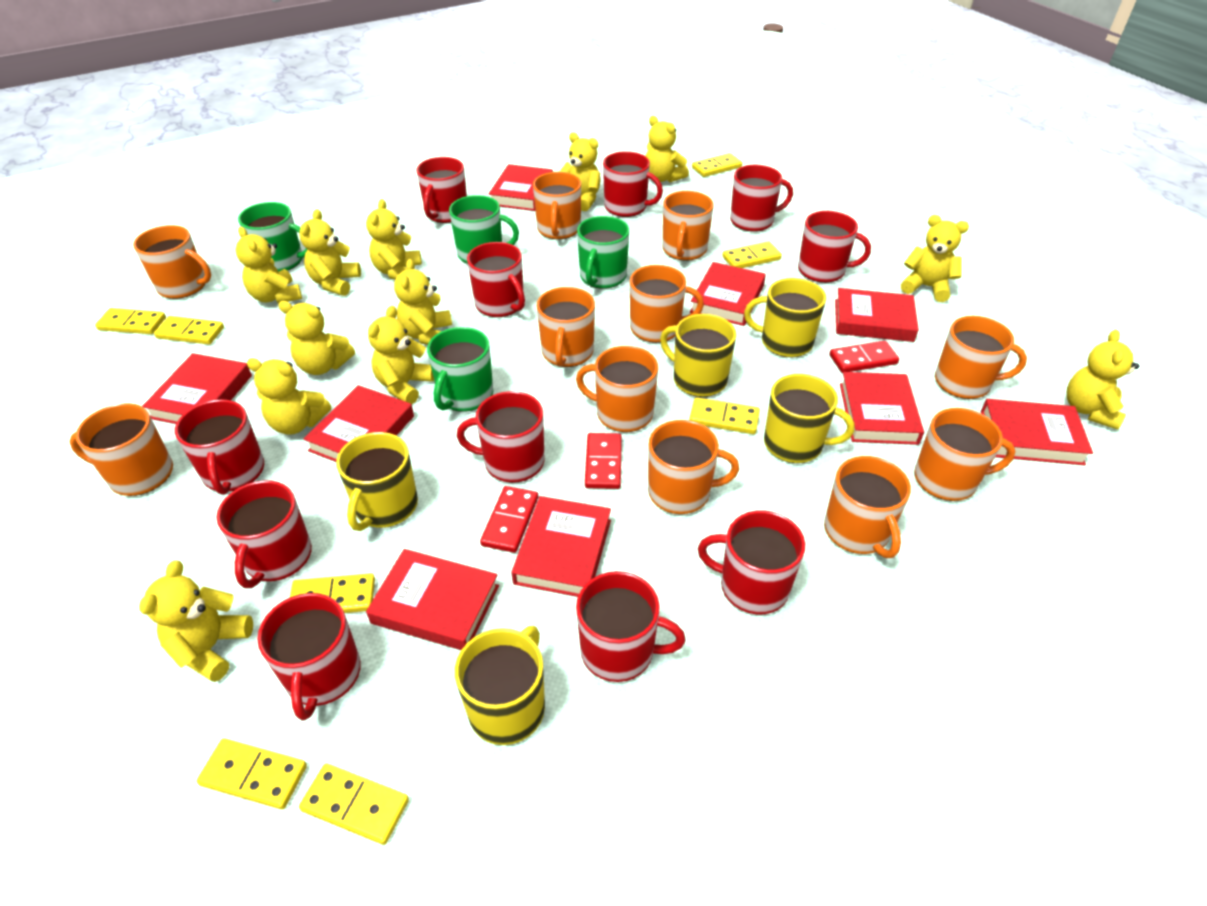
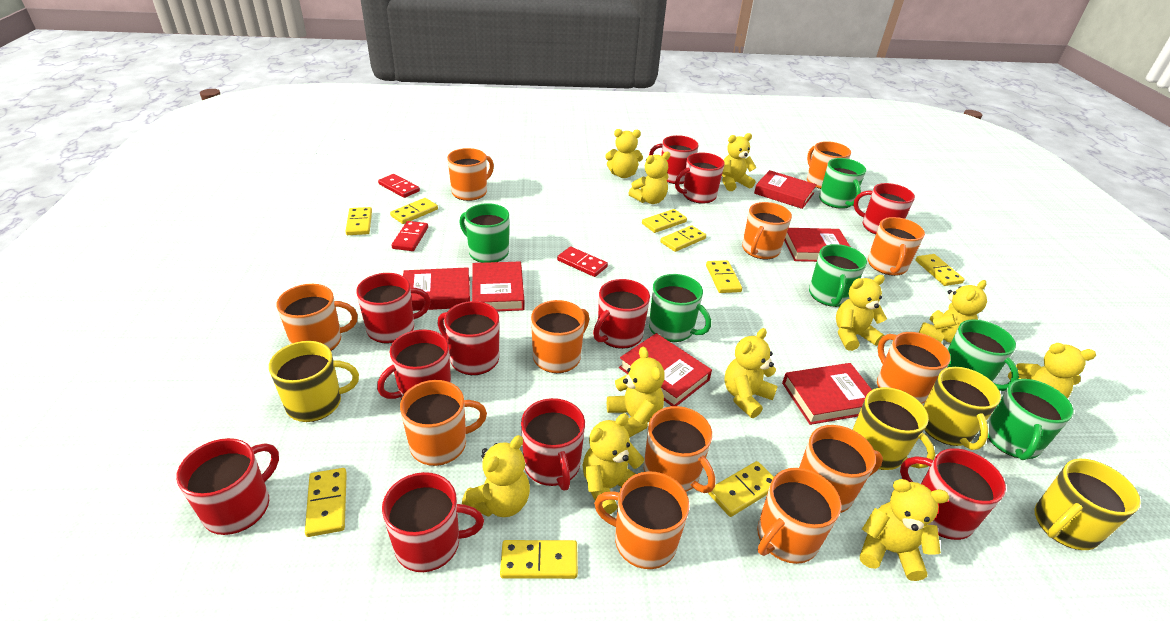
green mug: [238,202,307,272] [427,327,493,412] [449,195,519,264] [577,216,629,289] = 4 -> [459,203,509,263] [649,274,711,342] [809,244,867,307] [819,158,866,209] [947,319,1019,391] [987,379,1074,460] = 6
orange mug: [69,403,173,496] [133,225,211,299] [533,172,581,239] [537,287,595,367] [576,346,658,432] [630,265,704,343] [648,420,739,514] [662,191,714,261] [824,456,911,558] [914,408,1016,501] [935,316,1027,399] = 11 -> [276,284,358,351] [400,380,487,466] [447,148,494,201] [531,300,589,373] [594,471,690,569] [644,406,716,493] [742,202,792,259] [757,468,841,564] [799,425,883,513] [807,141,851,189] [868,217,925,276] [877,332,951,404] = 12
red book: [142,353,252,424] [304,385,414,462] [366,549,499,650] [489,164,553,211] [511,496,611,597] [690,262,766,326] [835,288,919,342] [840,372,924,445] [981,399,1093,465] = 9 -> [403,267,470,311] [472,262,525,311] [619,333,712,406] [754,170,817,209] [782,363,872,425] [784,228,850,262] = 6
yellow domino: [95,308,166,334] [154,316,224,344] [197,738,307,810] [290,573,375,613] [299,763,409,845] [689,397,760,434] [692,153,742,177] [722,241,782,268] = 8 -> [305,468,347,537] [345,207,372,235] [390,198,438,224] [500,540,578,579] [642,209,687,233] [660,225,706,252] [706,260,742,293] [708,461,774,517] [915,254,965,286] = 9
yellow mug: [336,432,418,531] [455,626,545,745] [660,314,736,397] [744,278,826,357] [764,374,854,463] = 5 -> [269,341,359,422] [853,387,936,470] [924,367,1001,450] [1034,459,1141,550] = 4
yellow teddy bear: [139,560,253,682] [236,227,302,304] [247,358,331,435] [278,301,355,375] [299,209,361,296] [366,199,422,280] [368,306,434,405] [394,259,452,345] [560,132,601,211] [646,116,689,182] [901,215,969,302] [1067,330,1139,430] = 12 -> [462,435,530,517] [583,413,644,514] [605,129,643,178] [607,347,665,438] [629,152,670,204] [722,133,756,191] [724,328,778,418] [836,275,887,351] [860,479,949,581] [919,280,987,343] [1008,343,1096,399] = 11

